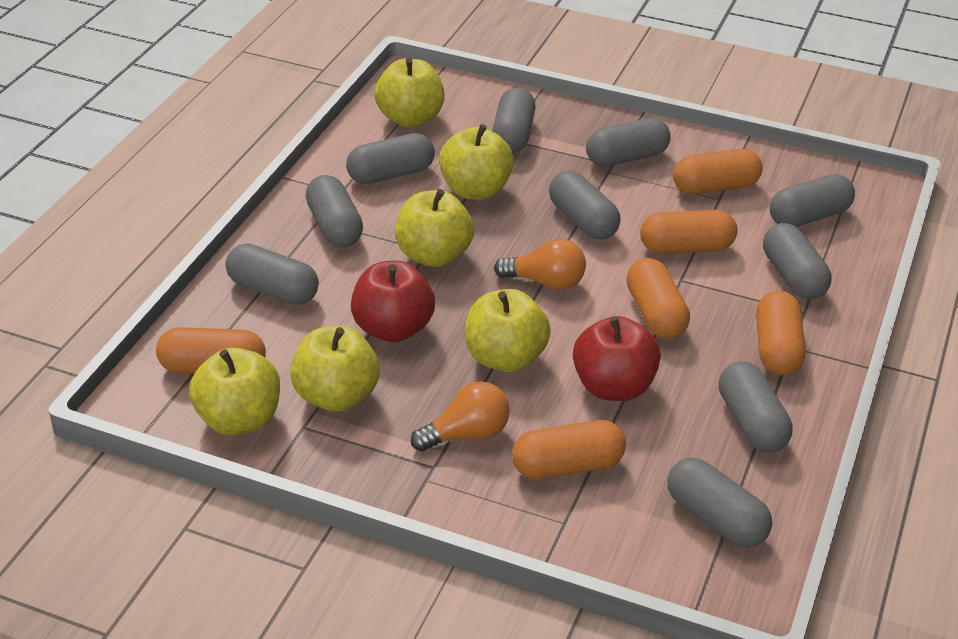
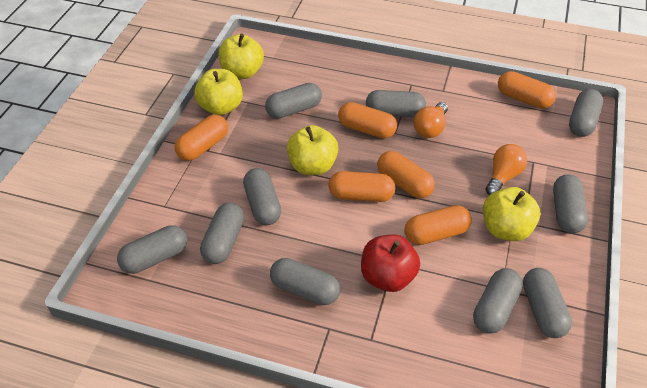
red apple: [351,261,435,342] [573,316,661,401] = 2 -> [361,234,420,292] = 1
yellow apple: [189,348,280,436] [290,326,380,412] [375,58,445,127] [395,189,474,267] [439,124,514,200] [465,289,551,372] = 6 -> [195,69,243,115] [219,33,264,79] [287,125,338,175] [483,187,540,241] = 4

